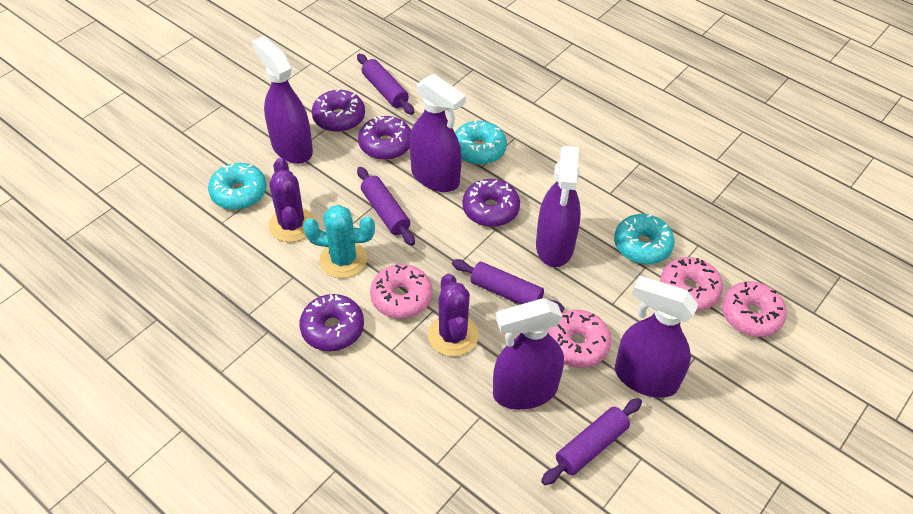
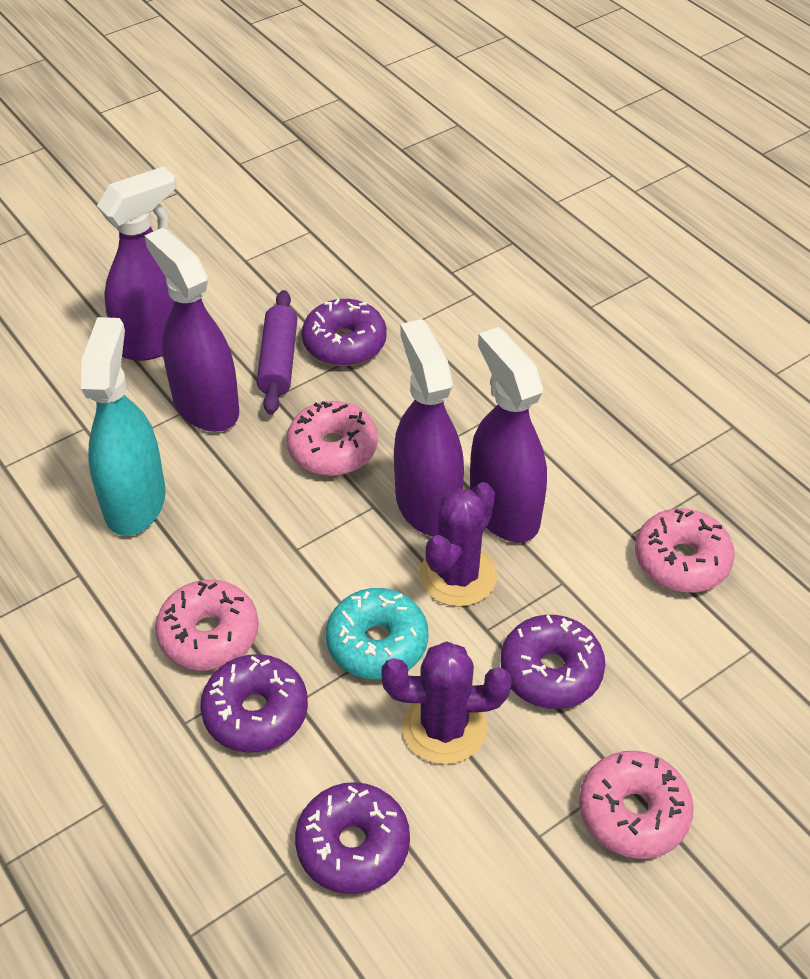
purple rolling pin: [357,54,414,115] [357,167,415,246] [452,259,564,313] [541,398,642,485] = 4 -> [257,290,297,415] = 1
purple spray bottle: [252,36,313,164] [409,74,466,192] [493,298,564,410] [536,146,581,267] [615,276,698,398] = 5 -> [97,166,177,361] [144,228,239,432] [394,319,464,536] [470,327,547,542] = 4
turquoise cactus: [303,205,375,278] = 1 -> none = 0
turquoise donut: [208,163,267,210] [455,120,507,165] [614,214,675,264] = 3 -> [326,588,428,680] = 1
turquoise spray bottle: none = 0 -> [81,317,166,536] = 1

